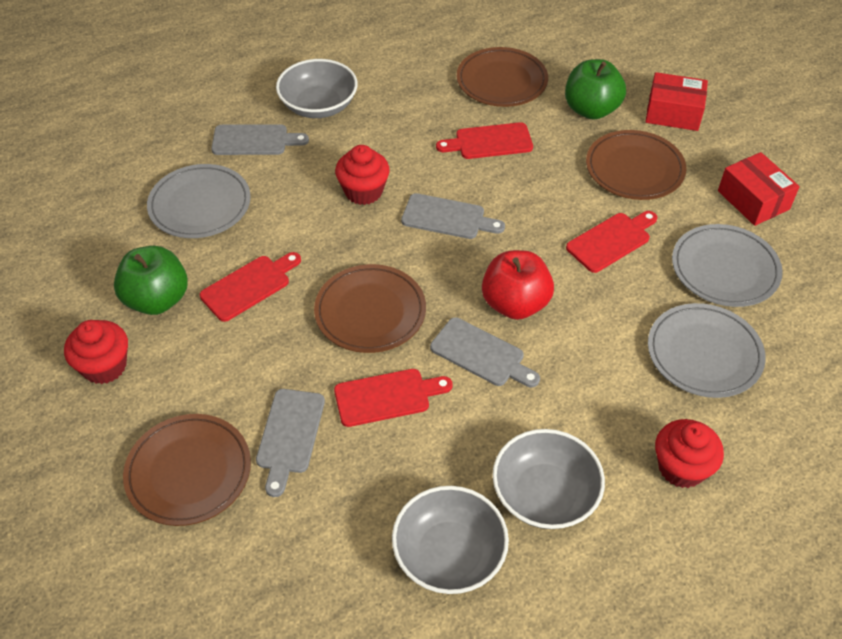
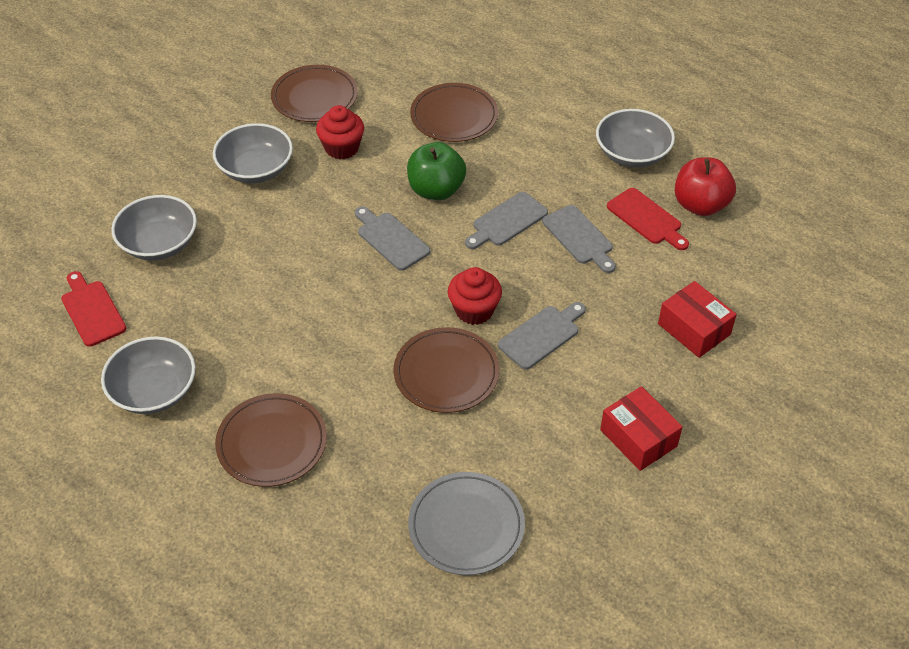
green apple: [114,246,188,315] [565,59,626,119] = 2 -> [407,142,466,200] = 1
grey bowl: [276,59,358,118] [392,486,509,594] [493,429,605,529] = 3 -> [101,336,195,414] [111,195,197,261] [213,123,293,183] [596,109,675,168] = 4
grey plate: [147,164,251,238] [648,303,766,398] [672,224,783,307] = 3 -> [408,472,525,575] = 1
red cupcake: [64,320,128,384] [335,145,390,205] [655,419,724,488] = 3 -> [316,105,364,159] [448,267,502,325] = 2
red cutting board: [200,252,301,322] [334,369,453,427] [436,122,533,159] [566,211,657,273] = 4 -> [61,271,127,347] [607,188,689,250] = 2

